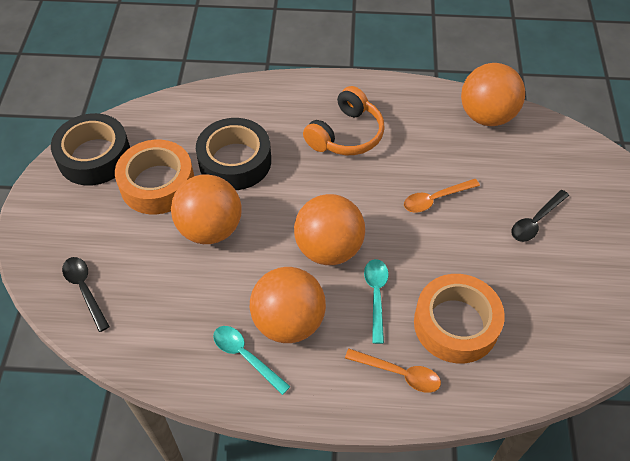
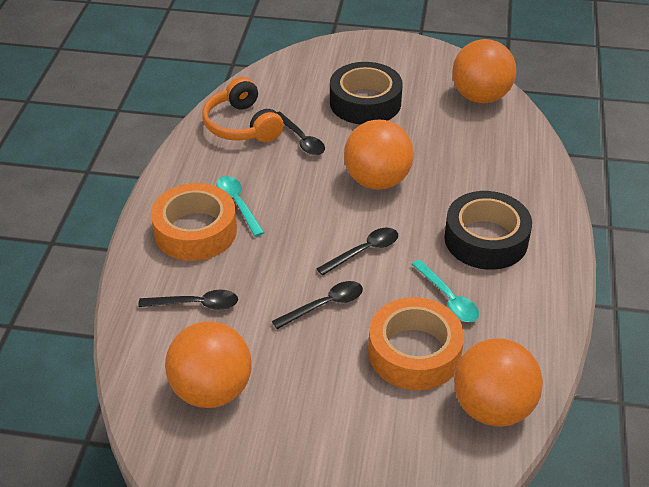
black spoon: [62,257,110,332] [511,190,569,242] = 2 -> [138,290,238,310] [272,281,363,329] [277,112,325,155] [316,228,398,276] = 4
orange spoon: [345,349,441,393] [404,179,480,213] = 2 -> none = 0

